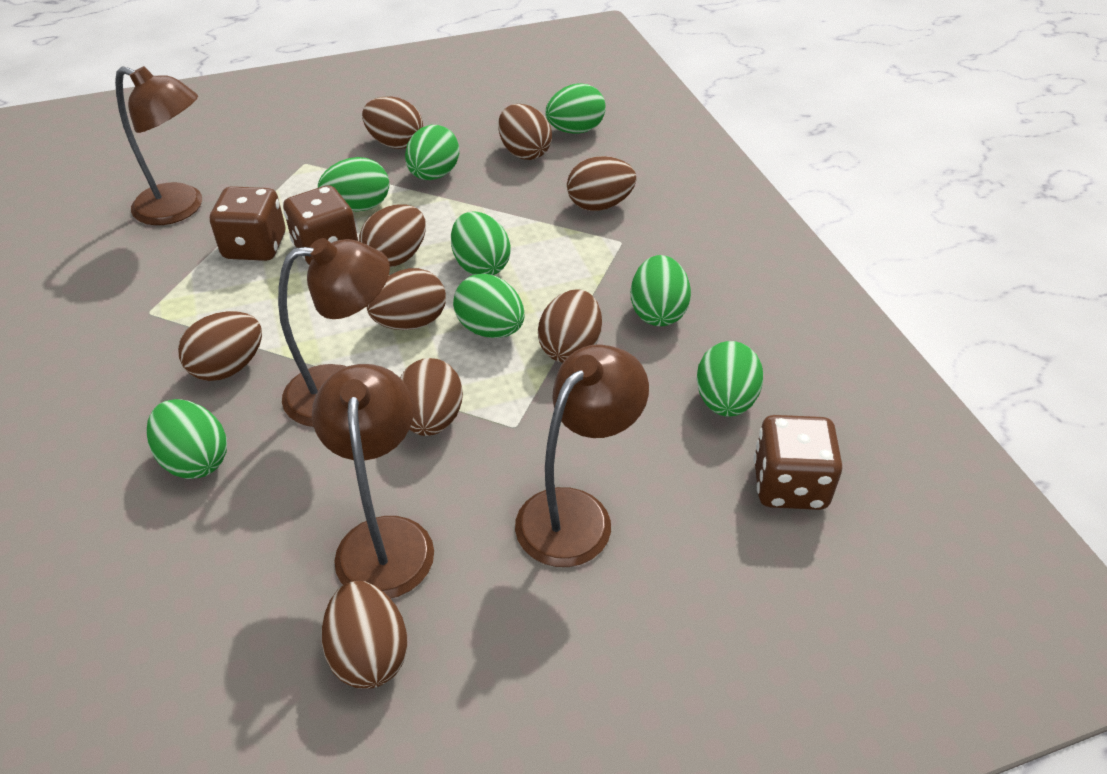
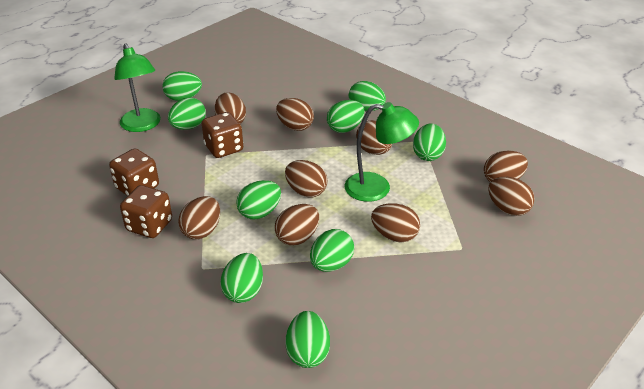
brown lamp: [115,66,202,225] [278,238,390,427] [312,364,434,599] [515,344,649,567] = 4 -> none = 0
green egg: [147,399,227,479] [318,157,389,212] [405,125,459,180] [451,211,511,275] [453,274,524,338] [546,83,606,134] [631,255,691,326] [697,341,763,417] = 8 -> [162,71,202,101] [168,97,206,130] [220,253,263,303] [236,180,281,219] [286,311,330,368] [310,229,354,272] [327,100,365,133] [348,81,386,111] [413,124,446,161] = 9
green lamp: none = 0 -> [114,43,161,132] [345,102,419,202] = 2

